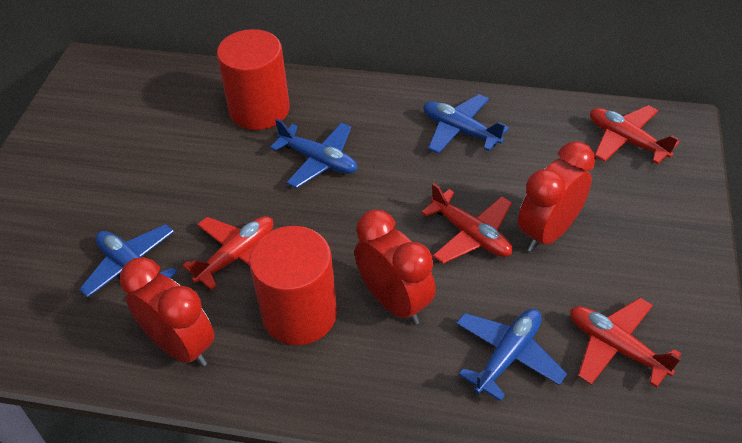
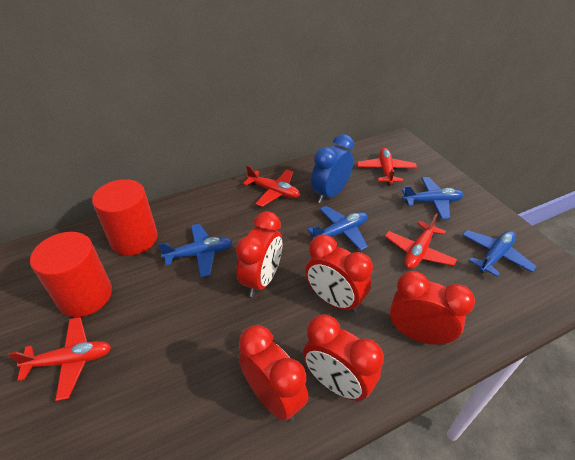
blue clock: none = 0 -> [311,134,354,203] = 1
red clock: [120,257,215,367] [355,210,436,325] [518,141,595,252] = 3 -> [236,211,282,297] [239,325,309,422] [303,314,384,401] [305,235,373,313] [390,271,475,345] = 5

